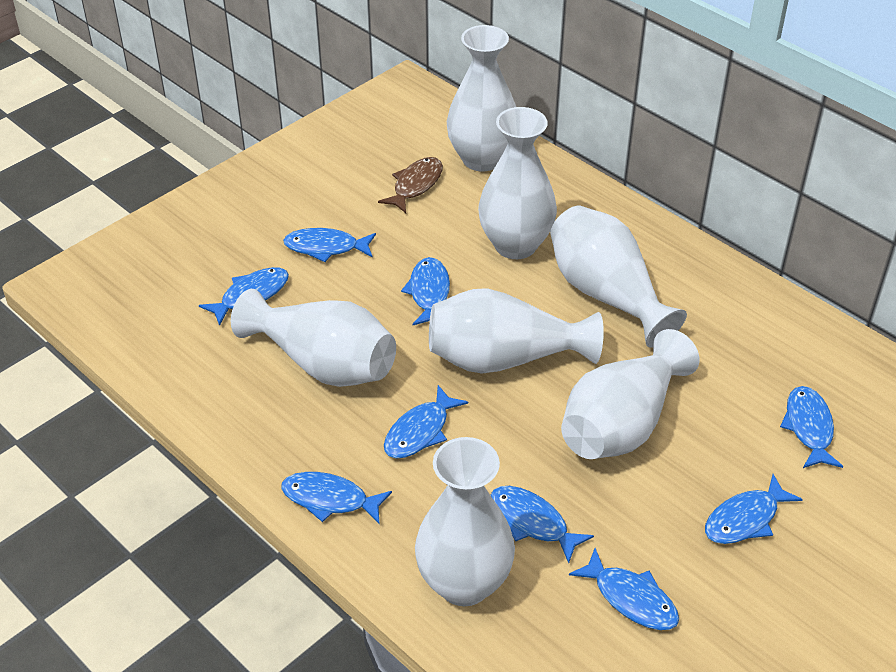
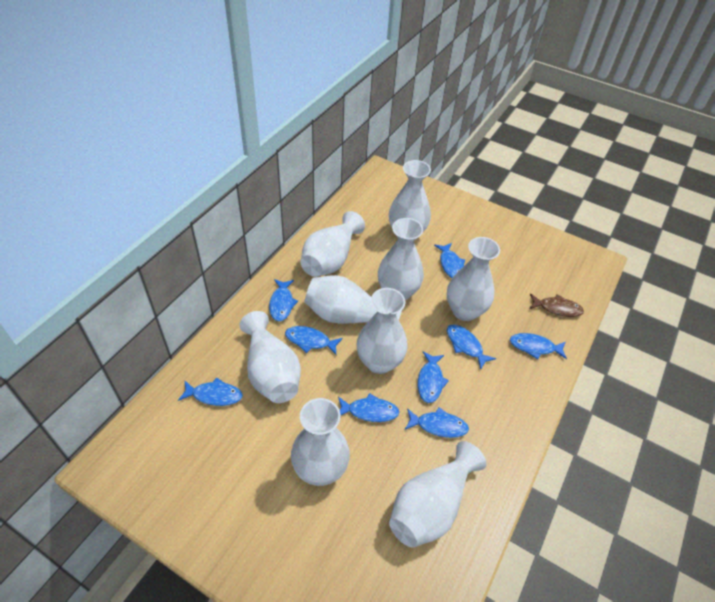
white vase: [231,289,396,387] [415,437,515,606] [429,288,604,374] [447,25,516,171] [478,107,557,259] [550,206,687,348] [561,329,699,459] = 7 -> [239,311,301,403] [291,398,350,486] [300,211,365,277] [305,275,402,323] [357,288,407,374] [378,218,424,301] [389,160,431,238] [389,441,486,548] [447,237,500,321] = 9

